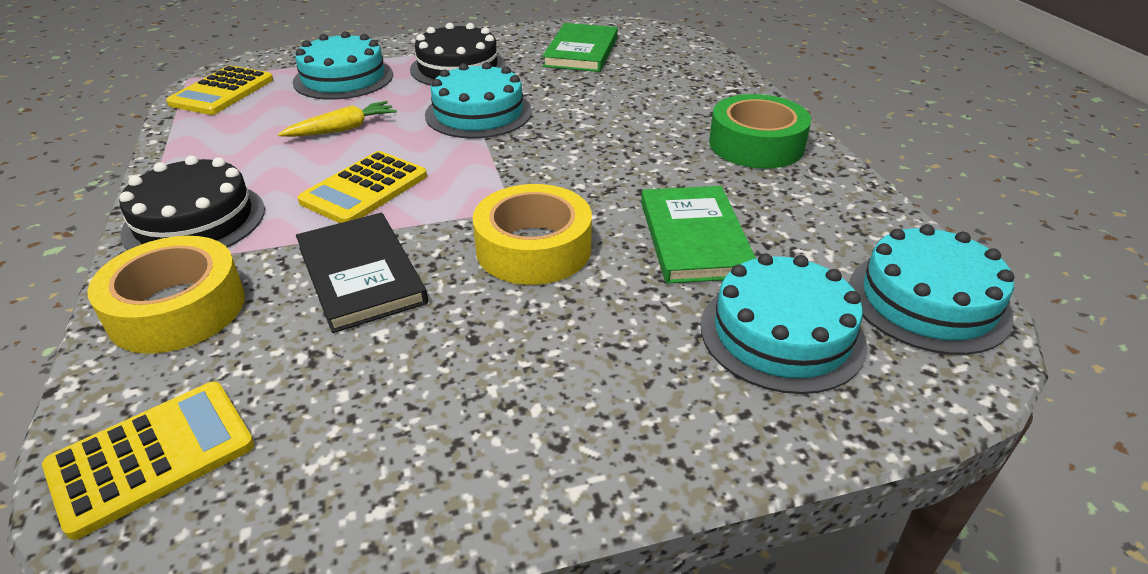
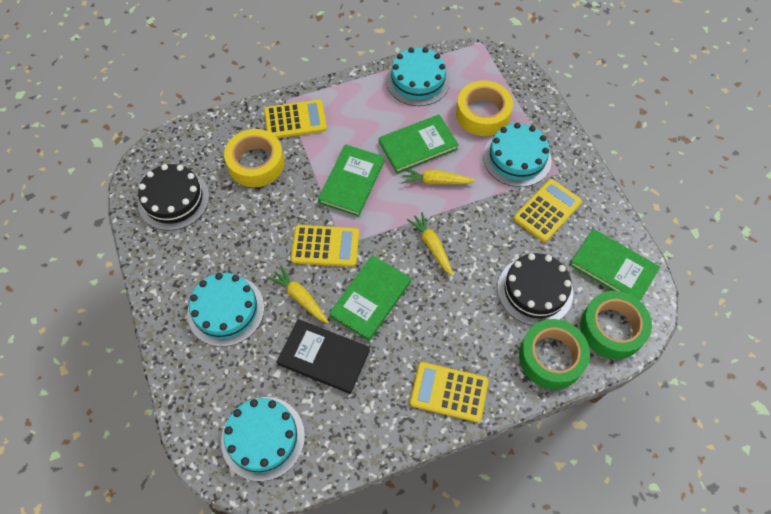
green book: [542,23,618,72] [641,186,756,284] = 2 -> [318,144,385,217] [329,255,411,341] [379,115,459,174] [570,229,660,301] = 4
green tape: [709,94,811,169] = 1 -> [519,319,590,389] [580,291,652,359] = 2
yellow calculator: [42,382,254,540] [166,65,273,115] [298,151,427,223] = 3 -> [264,100,327,138] [291,225,359,267] [410,362,489,422] [514,179,582,242] = 4
yellow carrot: [278,101,397,137] = 1 -> [268,266,329,323] [402,169,475,184] [407,212,454,276] = 3

